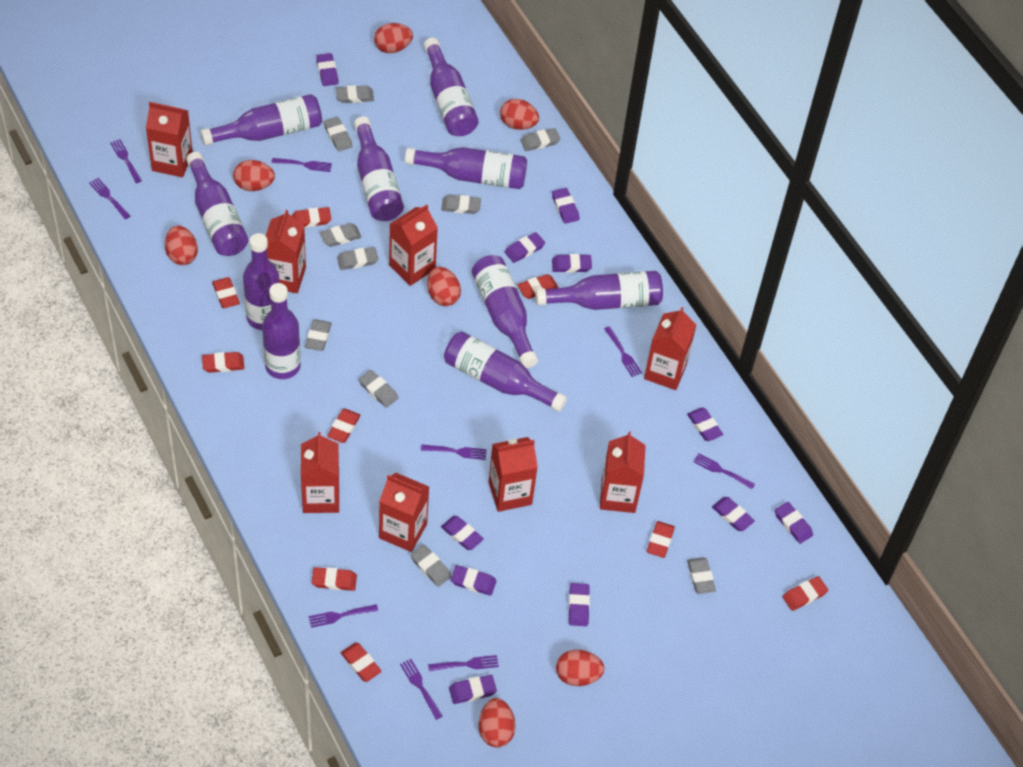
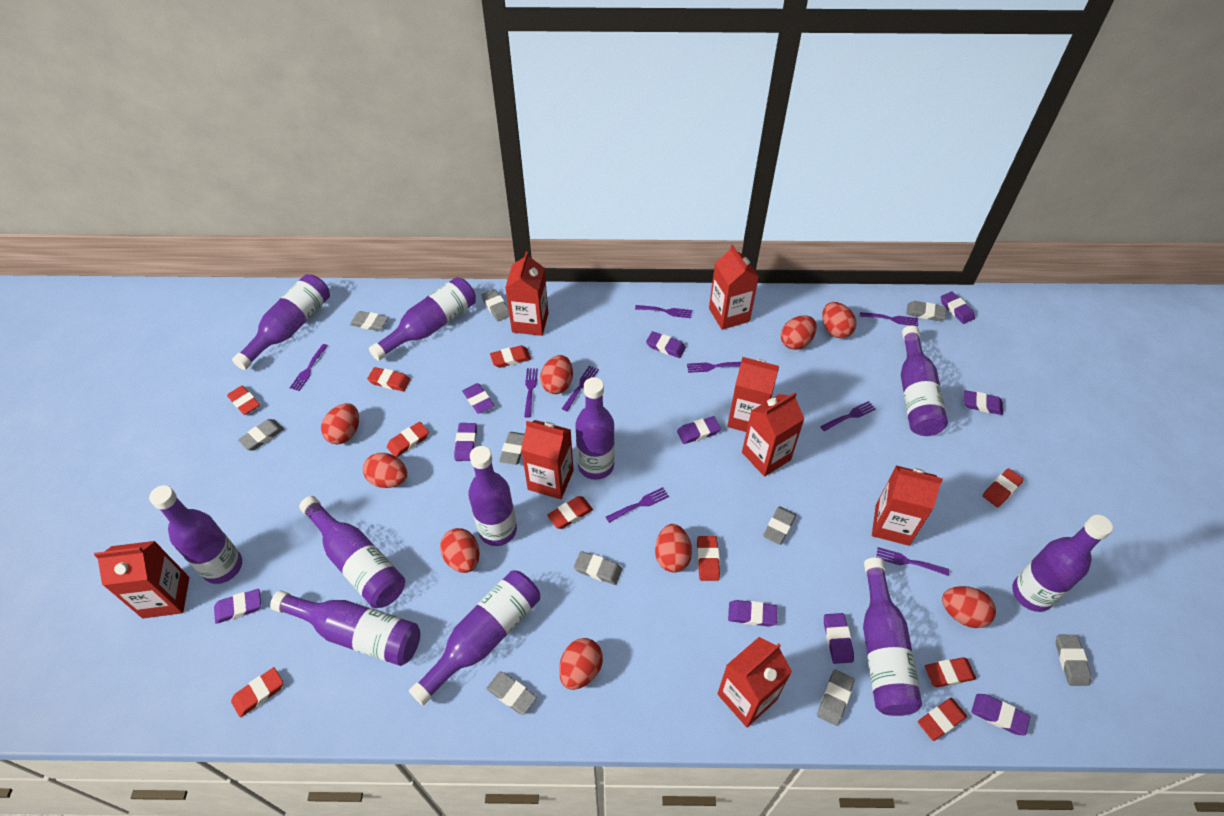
purple bottle: [186,152,248,256] [200,94,322,146] [243,233,280,330] [262,283,301,379] [354,117,404,221] [405,147,527,189] [424,38,478,136] [444,332,567,412] [472,255,538,368] [535,271,663,310] = 10 -> [149,485,242,584] [232,274,330,370] [270,590,420,666] [299,496,405,608] [369,277,476,361] [409,571,540,706] [468,446,517,546] [575,377,615,480] [863,557,922,716] [901,325,948,436] [1012,515,1113,612] = 11
purple eraser: [316,53,339,86] [441,516,484,550] [449,675,497,704] [451,565,497,596] [505,232,545,263] [552,188,580,224] [552,254,592,273] [568,583,590,626] [687,408,723,441] [712,497,755,531] [775,502,813,544] = 11 -> [214,589,261,624] [454,423,477,461] [462,383,494,414] [646,331,686,358] [677,416,721,444] [728,600,777,627] [824,613,854,664] [941,291,975,324] [964,390,1003,415] [971,694,1030,735] = 10
red egg: [165,226,198,265] [233,160,275,191] [374,23,413,53] [427,267,461,306] [479,698,516,747] [500,99,539,130] [556,650,605,686] = 7 -> [321,403,359,444] [363,453,407,488] [440,528,479,573] [540,355,573,394] [559,638,603,690] [655,524,692,573] [781,315,817,350] [822,302,856,338] [942,586,996,628] = 9
red eraser: [202,352,244,373] [212,277,240,308] [291,207,331,228] [311,567,357,591] [327,409,361,443] [341,643,382,682] [517,274,559,299] [647,521,675,558] [782,576,828,611] = 9 -> [227,385,260,415] [231,667,283,717] [367,367,411,391] [387,422,429,457] [490,345,531,368] [547,496,593,529] [697,536,720,581] [918,698,967,741] [925,657,976,687] [982,468,1024,507] = 10

